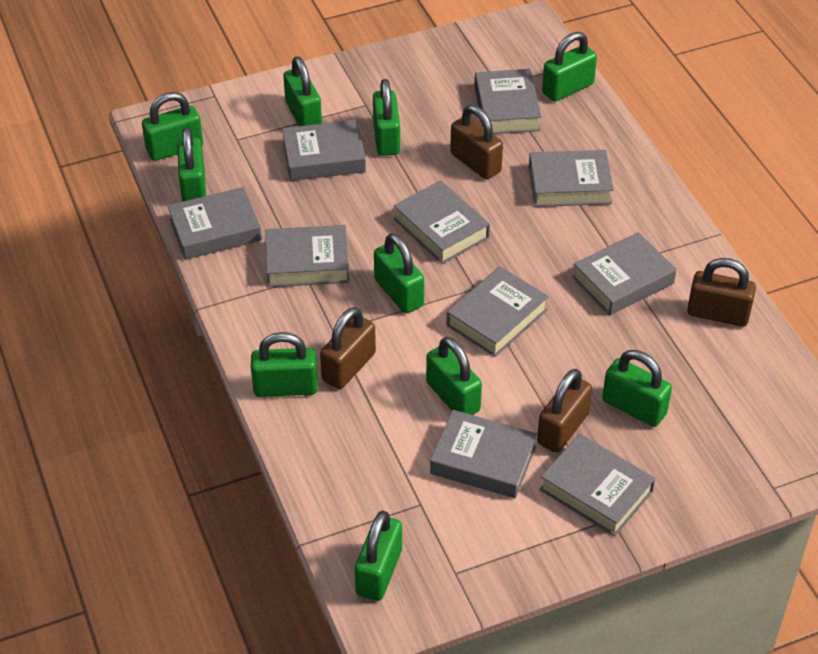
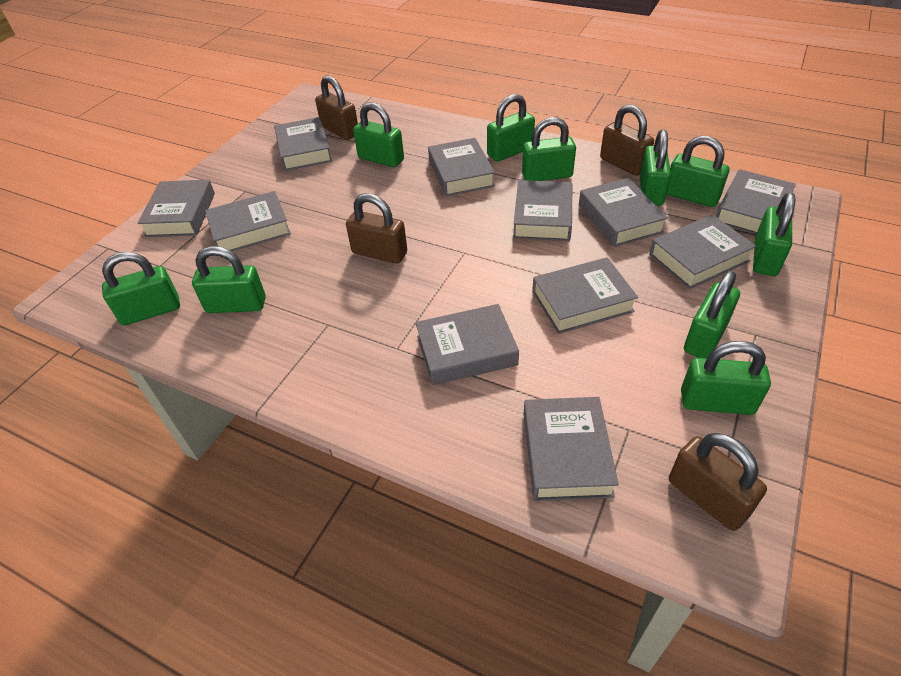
grey book: [168,187,262,260] [265,225,349,287] [282,120,366,181] [394,180,490,264] [430,410,537,498] [447,266,549,357] [474,69,542,134] [529,150,614,207] [539,434,655,536] [572,232,677,315] = 10 -> [138,180,215,237] [205,191,291,251] [274,117,332,171] [415,304,519,385] [428,138,495,196] [513,180,572,241] [523,397,619,501] [532,257,638,334] [579,178,668,247] [649,214,756,289] [716,169,796,234] = 11

